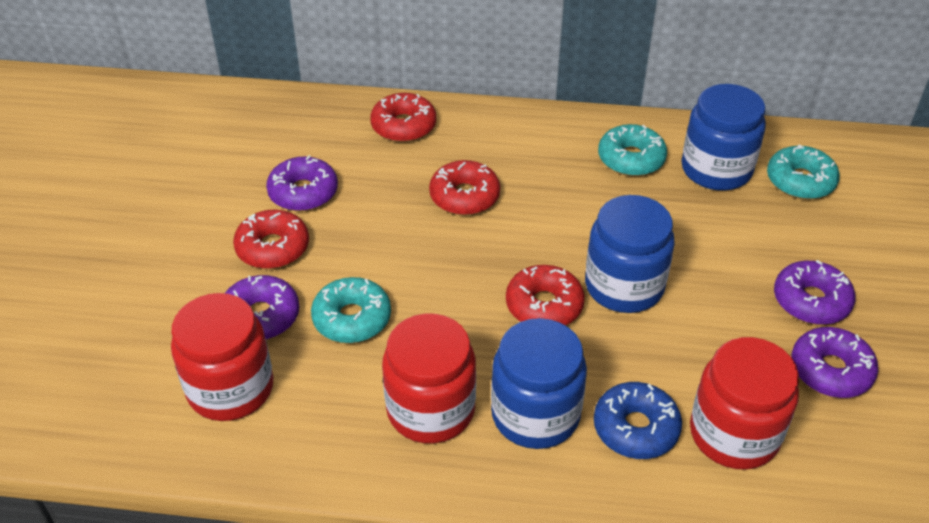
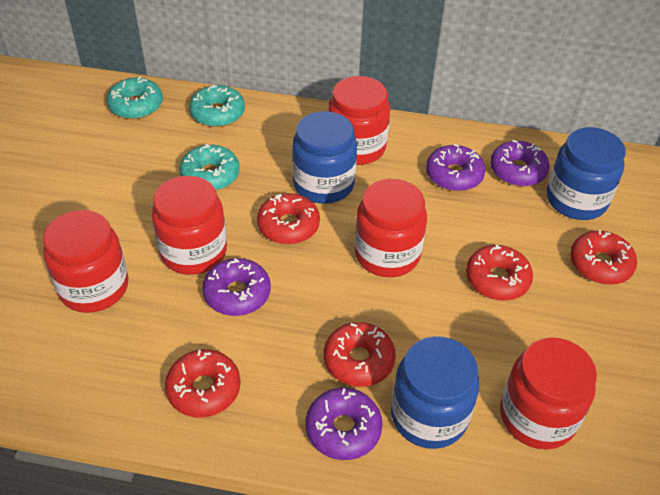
blue donut: [594,382,682,459] = 1 -> none = 0
red donut: [233,210,309,269] [370,93,436,142] [429,160,500,215] [506,265,585,325] = 4 -> [165,349,241,418] [257,193,320,244] [324,322,396,387] [466,245,533,301] [570,230,637,285] = 5
red jar: [171,293,274,421] [382,313,476,443] [690,337,799,470] = 3 -> [43,210,128,313] [152,176,227,275] [328,76,390,165] [354,179,427,277] [500,337,597,450] = 5

